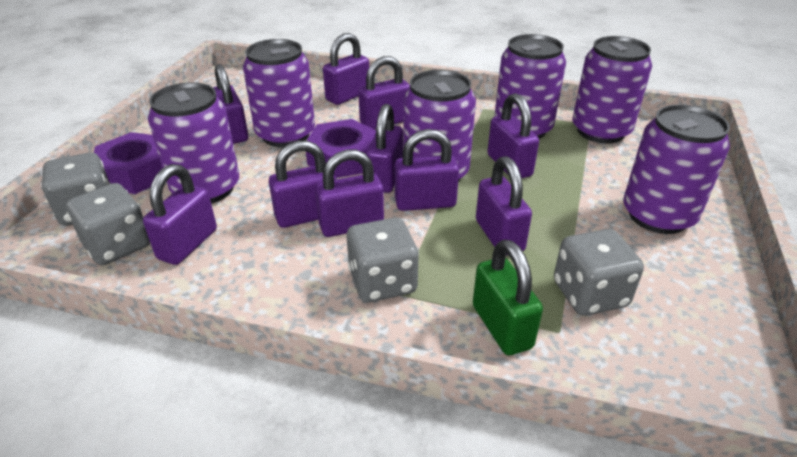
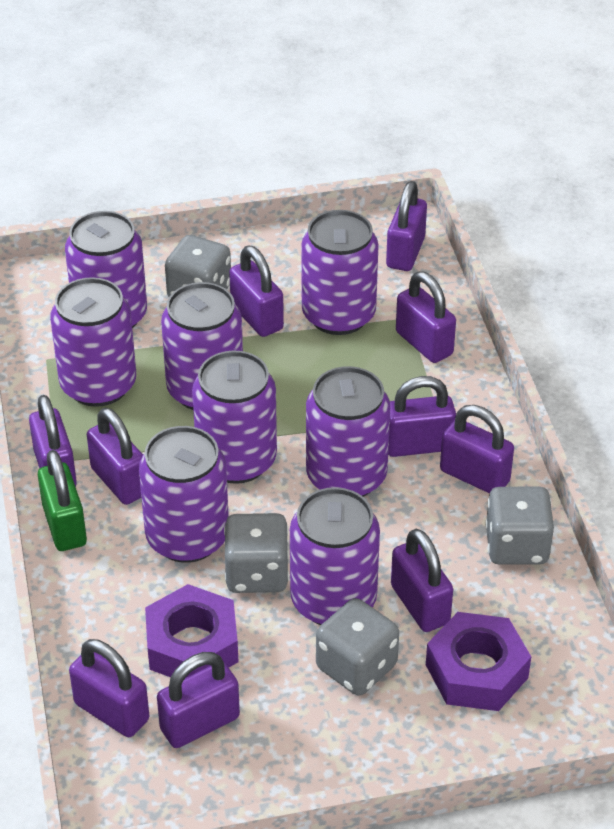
purple can: [148,82,239,204] [243,39,315,147] [403,70,476,182] [494,34,566,139] [573,36,652,143] [623,104,730,234] = 6 -> [50,277,136,407] [65,211,147,328] [139,426,229,563] [161,282,243,410] [192,350,277,484] [290,487,380,625] [301,210,379,335] [306,366,390,497] = 8

